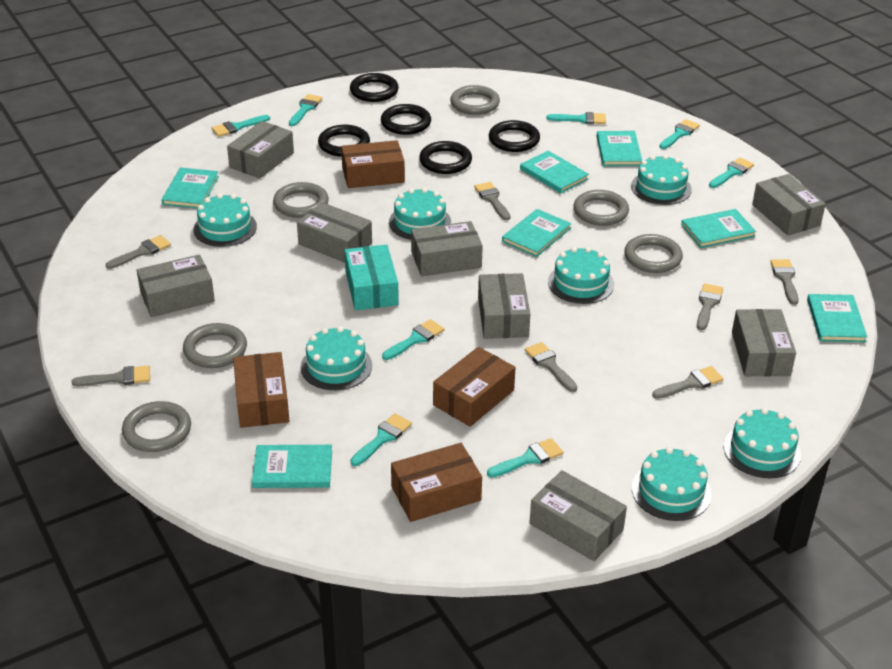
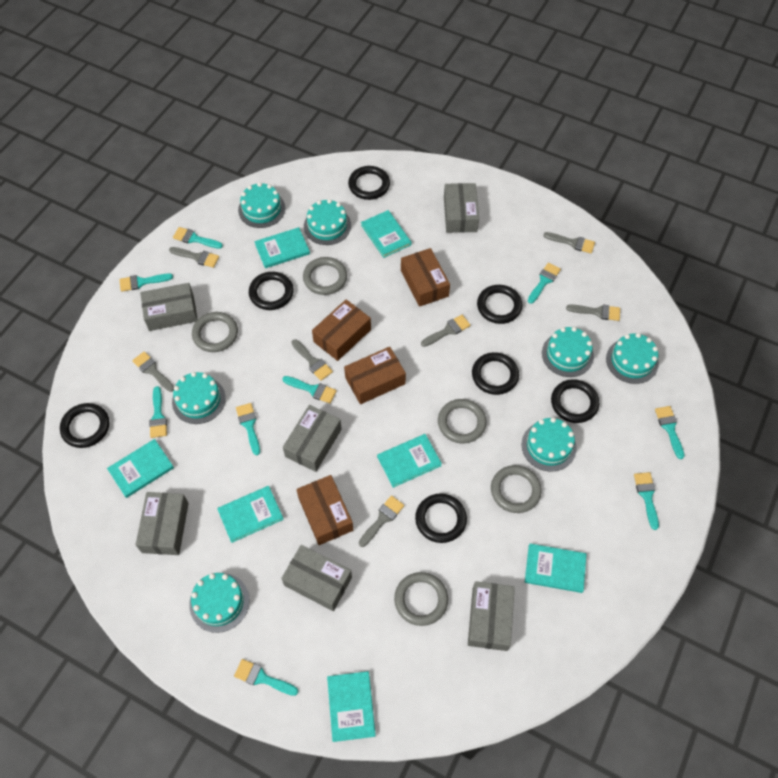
black ring: [318,125,370,157] [350,73,399,102] [381,104,431,135] [419,141,472,174] [489,120,540,152] = 5 -> [60,403,109,448] [249,272,294,310] [348,166,390,200] [415,494,467,543] [472,352,519,395] [477,285,522,324] [551,379,600,423] = 7
grey box: [137,254,215,317] [227,121,294,179] [297,202,372,263] [411,221,483,276] [478,273,530,339] [529,470,627,561] [732,309,796,376] [752,174,826,236] = 8 -> [135,492,189,555] [140,283,198,331] [281,545,352,611] [283,405,342,472] [444,183,479,233] [468,581,515,651] = 6
grey ring: [122,401,191,452] [183,323,247,368] [273,182,329,218] [450,85,500,115] [573,190,629,226] [624,234,683,273] = 6 -> [192,312,238,352] [303,257,347,295] [394,572,448,626] [438,399,487,444] [491,465,542,513] = 5
turquoise box: [345,244,399,310] = 1 -> none = 0
turquoise brush: [212,115,270,137] [289,94,322,126] [350,413,412,466] [382,319,444,360] [487,438,563,477] [546,112,606,124] [659,119,700,149] [709,157,754,188] = 8 -> [119,274,173,292] [149,386,167,438] [173,227,223,249] [234,659,298,696] [236,403,260,455] [282,376,337,403] [528,263,561,304] [634,472,659,530] [655,406,684,459] = 9

